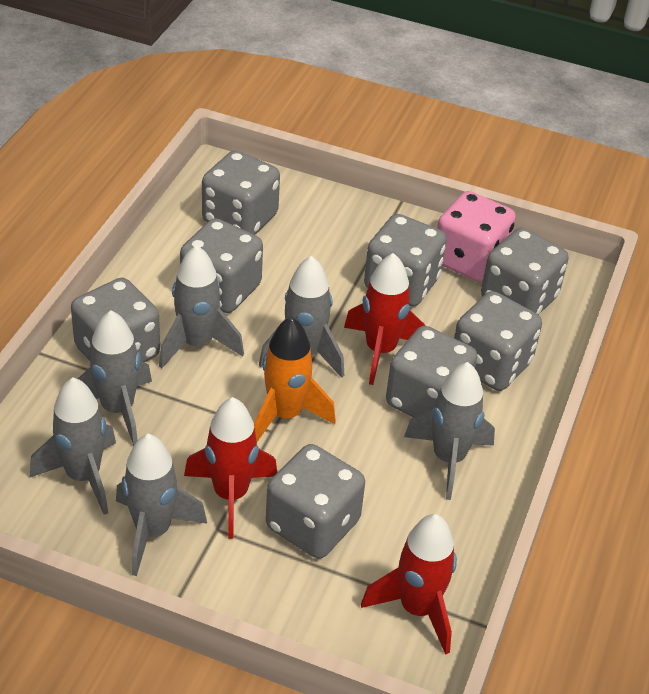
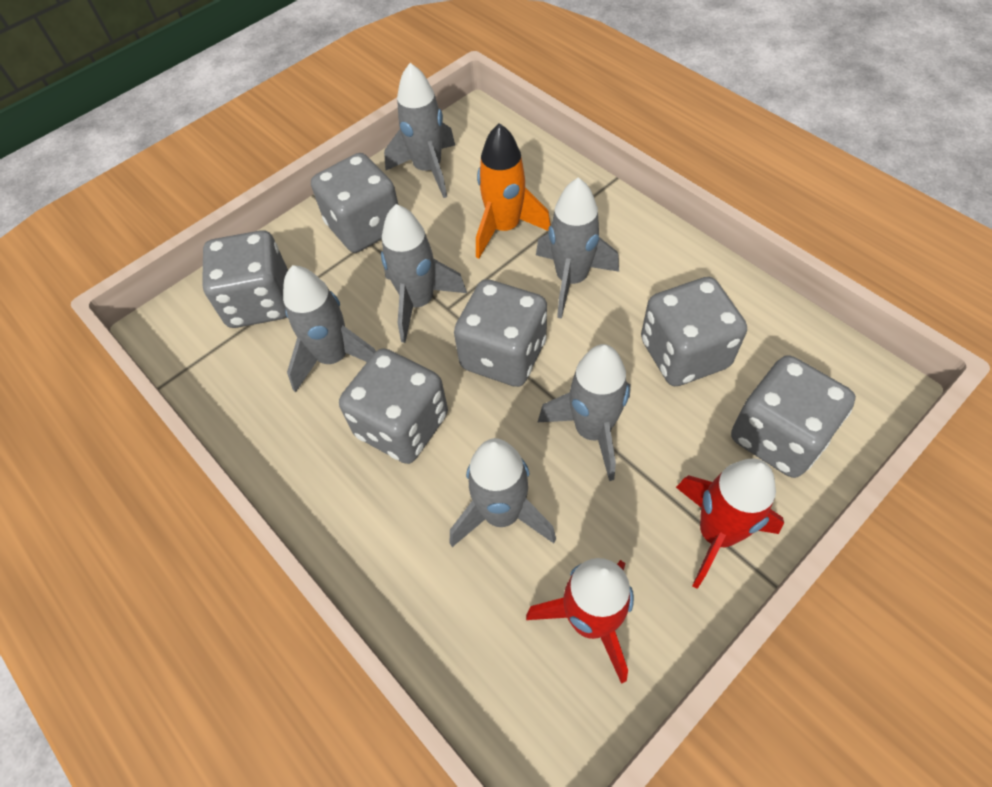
grey dice: [71,278,160,362] [180,218,263,313] [202,150,280,235] [266,444,365,559] [364,214,447,306] [386,326,477,417] [454,291,542,391] [481,228,569,315] = 8 -> [202,230,288,328] [311,153,399,253] [339,348,448,464] [454,279,547,387] [641,277,747,386] [731,355,856,478] = 6
pink dice: [437,191,516,282] = 1 -> none = 0
red rocket: [184,397,277,539] [344,253,425,385] [361,514,457,655] = 3 -> [526,558,634,684] [676,458,784,589] = 2

